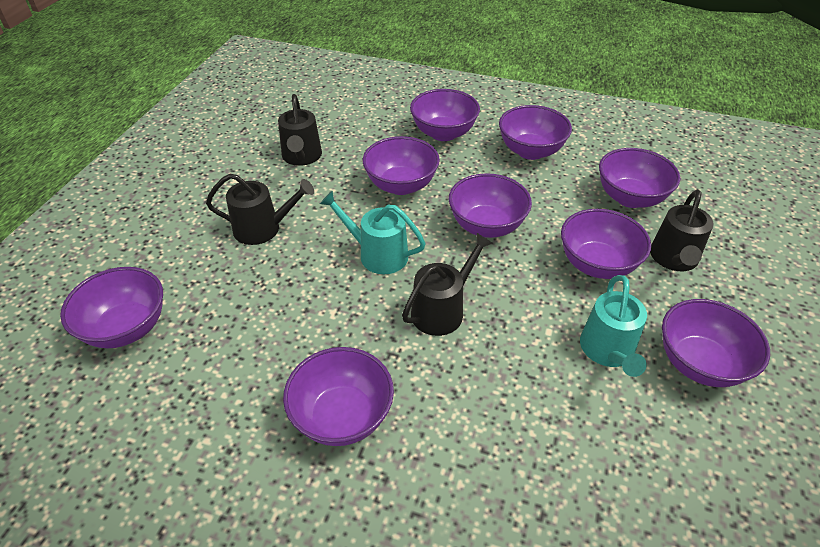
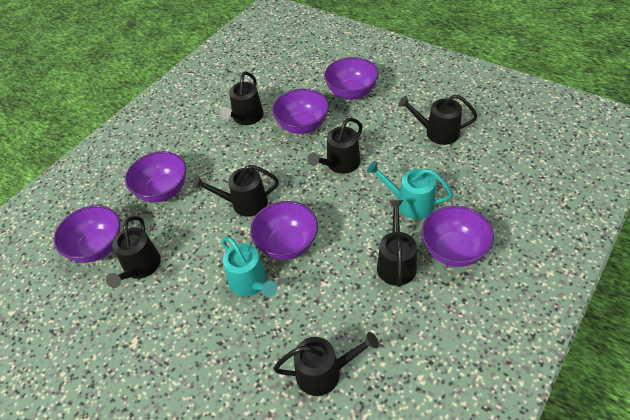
black watering can: [206,174,314,245] [278,94,322,166] [402,233,493,336] [650,190,714,271] = 4 -> [106,216,161,288] [193,165,279,217] [220,72,264,125] [273,332,379,396] [308,118,363,174] [377,200,417,287] [398,95,478,145] = 7
purple bowl: [60,267,163,348] [283,347,394,446] [363,136,440,195] [410,89,480,141] [449,173,532,238] [499,105,572,160] [561,209,651,279] [599,148,680,208] [662,299,770,387] = 9 -> [53,205,120,263] [125,151,186,202] [250,201,318,260] [272,89,329,134] [324,57,379,100] [421,206,494,267] = 6

